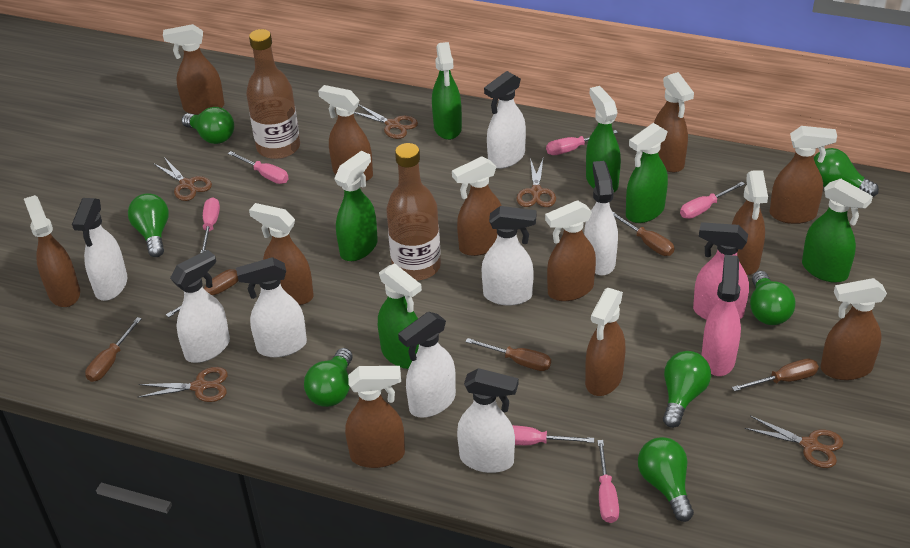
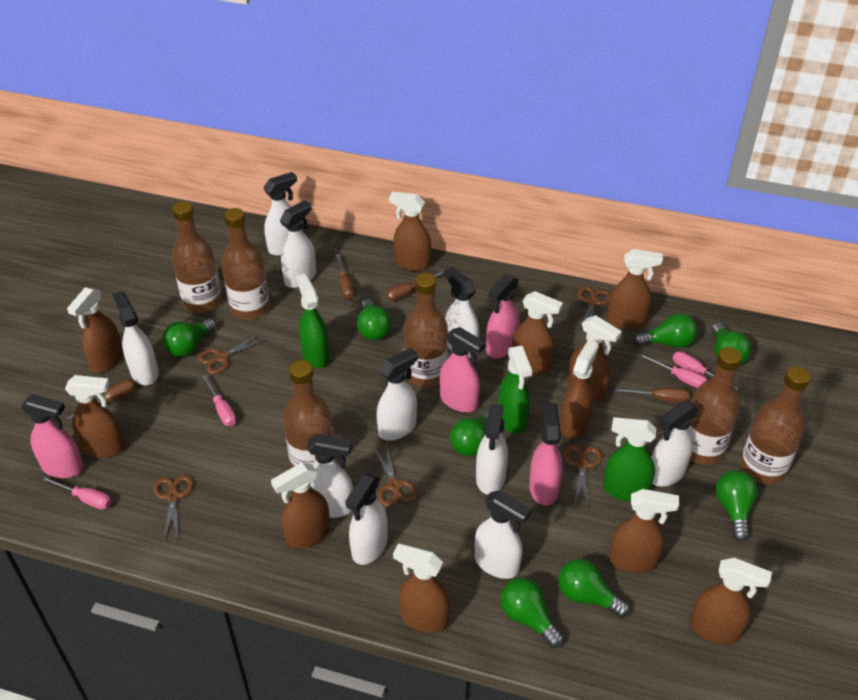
brown bottle: [246,29,300,159] [386,143,441,281] = 2 -> [172,202,222,313] [221,208,270,320] [283,360,336,468] [404,273,448,388] [688,347,742,465] [740,366,810,485] = 6
brown screwdriver: [85,317,142,382] [166,269,238,318] [465,338,551,371] [612,211,674,256] [732,359,819,391] = 5 -> [66,379,136,420] [336,254,355,299] [386,271,444,301] [615,387,690,403] = 4
brown spray bottle: [24,195,80,307] [163,24,224,115] [249,203,313,305] [318,85,373,181] [345,366,405,468] [452,156,502,256] [545,200,596,301] [585,288,625,396] [654,72,694,172] [732,170,768,275] [770,126,837,224] [820,278,887,380] = 12 -> [65,375,126,458] [67,287,123,373] [271,463,330,549] [389,192,431,271] [393,544,451,633] [512,291,563,375] [560,340,599,438] [567,315,622,401] [607,249,663,329] [609,489,679,573] [690,558,772,644] = 11
green light bulb: [128,193,169,257] [182,107,234,144] [304,348,353,407] [638,437,694,522] [663,351,711,428] [750,271,795,325] [814,148,879,197] = 7 -> [162,319,216,357] [357,299,392,340] [450,410,489,457] [500,578,564,648] [558,559,630,618] [634,313,698,348] [712,323,751,365] [716,470,758,542] = 8
green spray bottle: [334,151,378,261] [378,263,422,369] [432,42,462,140] [586,86,621,192] [626,123,668,223] [802,179,873,283] = 6 -> [296,274,330,368] [498,346,532,434] [603,417,656,501] = 3
pink screwdriver: [201,197,220,253] [228,151,289,184] [512,425,594,445] [546,130,618,155] [597,440,619,523] [680,182,745,219] = 6 -> [42,476,111,510] [202,375,236,426] [640,354,708,388] [672,351,739,390] = 4
pink spray bottle: [693,222,749,320] [702,255,741,376] = 2 -> [21,394,84,478] [439,327,486,412] [486,274,520,358] [529,403,563,506] = 4
white spray bottle: [72,198,127,301] [170,250,230,363] [236,257,307,357] [398,312,456,418] [457,368,518,473] [481,206,536,306] [484,71,526,169] [584,161,618,275] = 8 -> [112,291,159,385] [263,172,297,256] [280,200,316,288] [307,434,353,518] [345,473,387,565] [376,348,418,440] [444,267,479,358] [475,491,531,579] [476,404,508,495] [651,400,699,486] = 10

